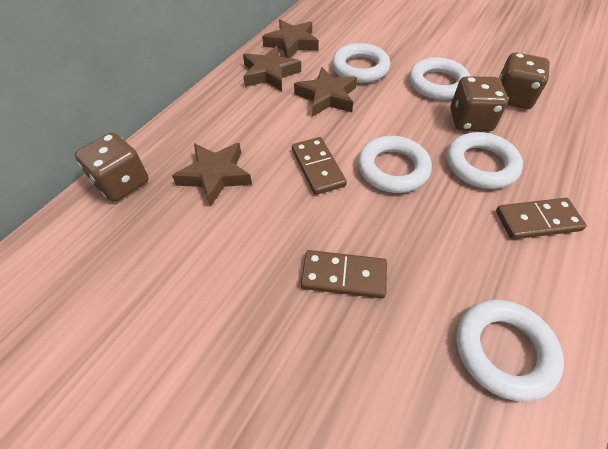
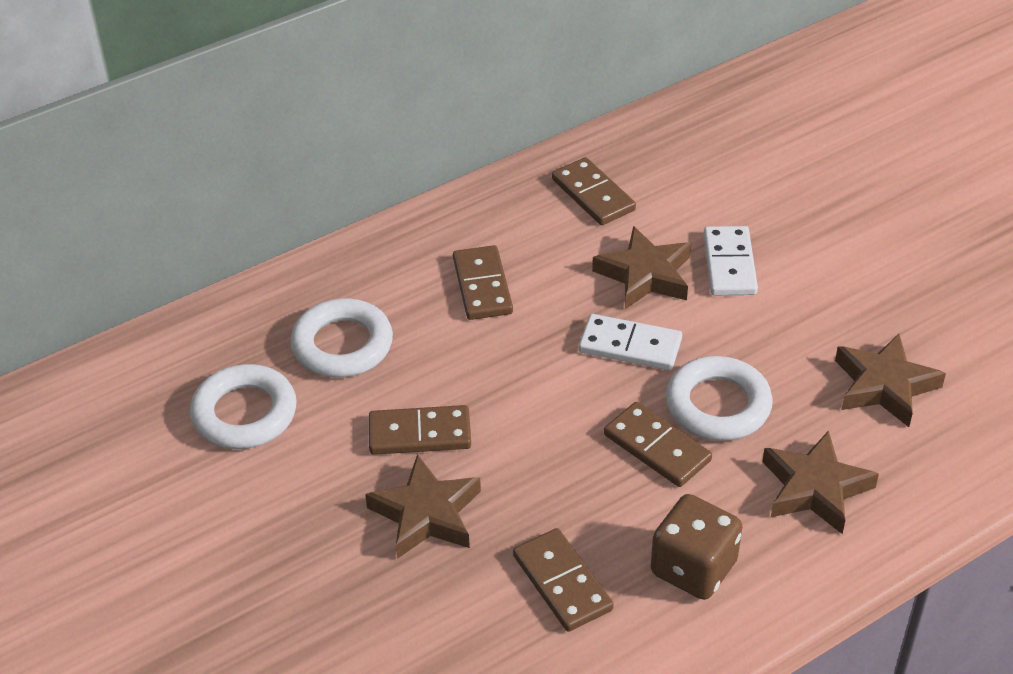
brown dice: [75,132,149,202] [451,76,508,131] [499,53,550,109] = 3 -> [651,494,742,600] = 1
brown domino: [292,137,347,195] [301,250,387,299] [496,198,587,239] = 3 -> [369,405,471,455] [453,245,513,320] [513,528,614,632] [552,157,636,225] [604,402,712,487] = 5
white domino: none = 0 -> [579,314,682,370] [703,226,758,295] = 2
white ring: [332,43,390,83] [358,136,432,193] [409,57,470,100] [447,132,523,189] [456,300,564,402] = 5 -> [190,364,297,449] [290,298,393,378] [665,356,773,441] = 3

